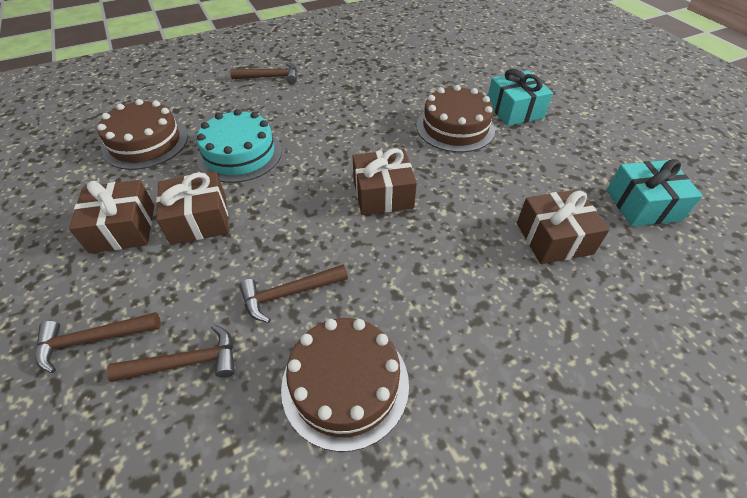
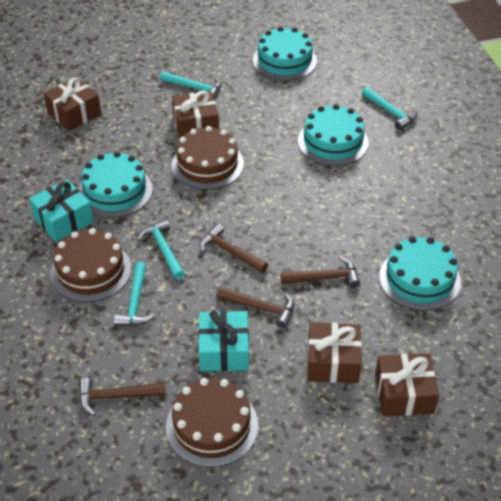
turquoise cake: [197,109,282,183] = 1 -> [79,151,153,218] [253,26,317,81] [298,104,369,166] [379,237,461,311] = 4
turquoise hammer: none = 0 -> [114,262,155,326] [137,219,185,280] [160,72,221,98] [362,87,418,130] = 4

